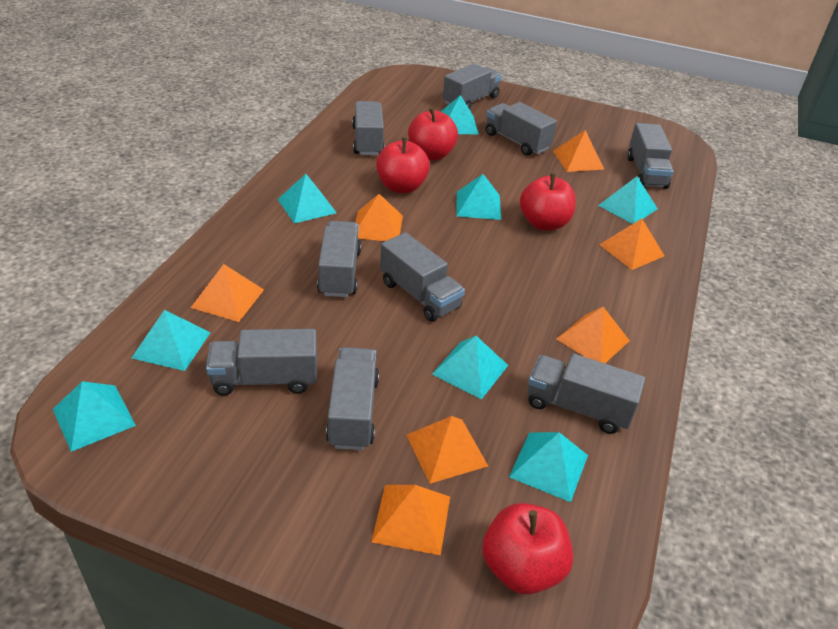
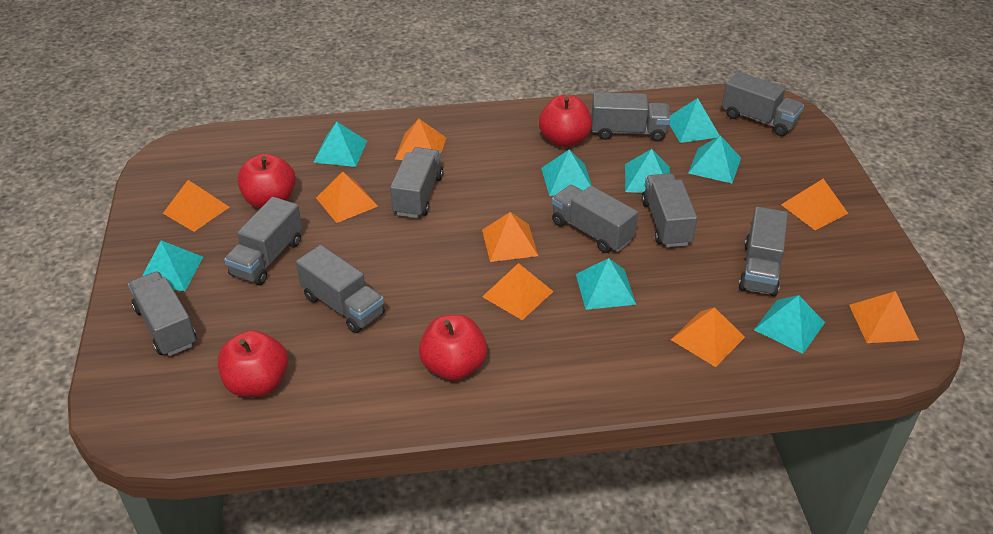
orange pyramid: [191,264,264,322] [355,194,403,241] [371,485,450,555] [406,416,488,484] [553,130,604,172] [556,307,630,363] [599,219,665,270] = 7 -> [163,180,229,232] [316,172,378,223] [395,119,446,160] [482,212,538,262] [482,263,554,320] [671,307,745,367] [781,179,848,230] [849,291,919,343] = 8

